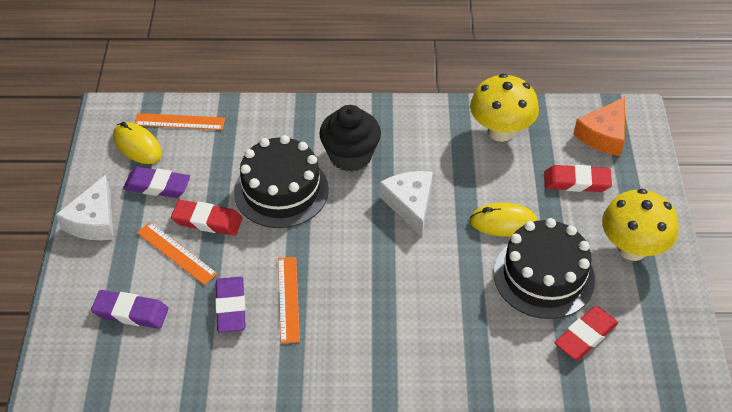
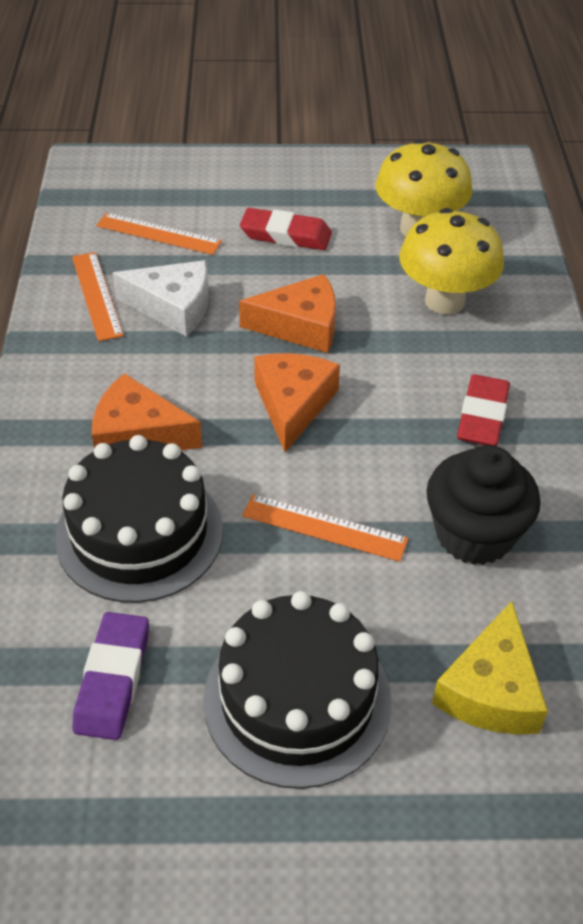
orange cheese: [573,97,625,156] = 1 -> [92,373,202,450] [239,274,336,353] [254,353,340,452] = 3
purple eraser: [91,290,169,329] [123,167,190,198] [215,277,246,333] = 3 -> [73,612,149,740] = 1
red eraser: [171,200,243,236] [544,165,612,192] [554,306,618,360] = 3 -> [240,208,332,250] [457,374,510,446] = 2
white cheese: [56,175,113,240] [380,171,433,236] = 2 -> [113,260,208,337] = 1
yellow cheese: none = 0 -> [432,601,548,734] = 1
yellow mouse: [113,122,162,164] [469,203,538,237] = 2 -> none = 0

